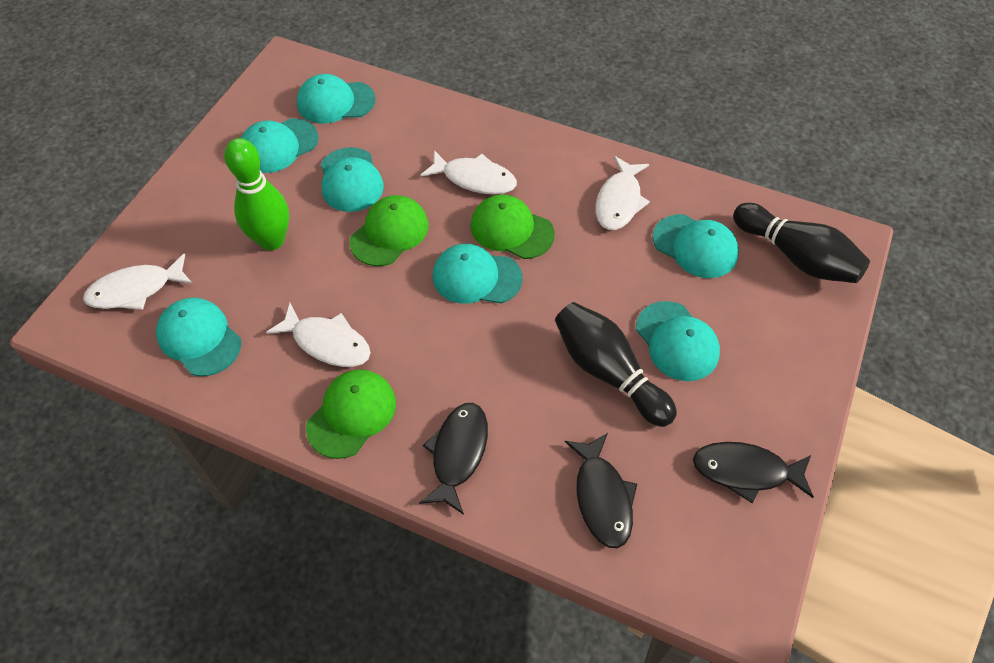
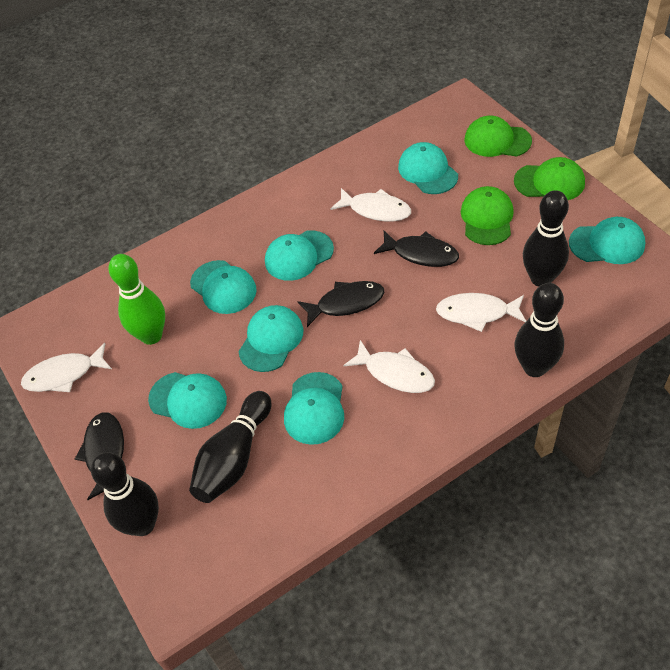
black bowling pin: [555,302,677,427] [733,203,870,283] = 2 -> [91,452,159,536] [189,391,271,503] [514,283,564,377] [523,190,569,287] = 4

